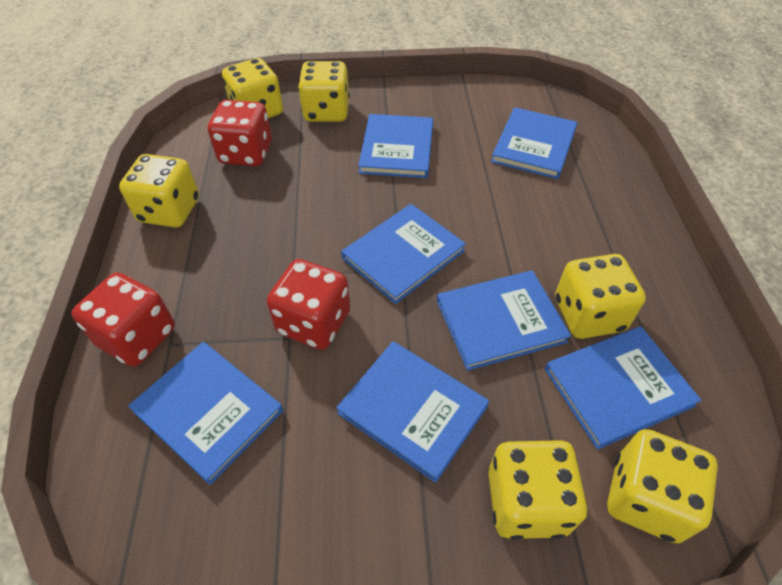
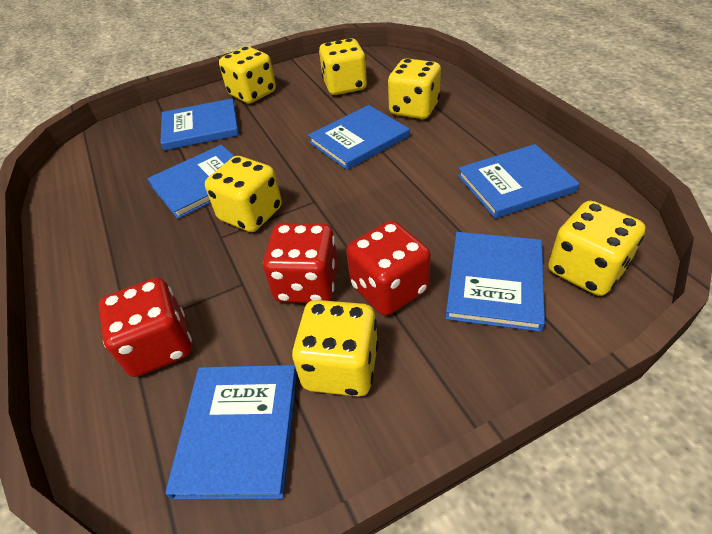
blue book: [128,342,283,485] [336,341,489,483] [341,204,466,304] [358,114,433,178] [437,270,571,371] [491,107,577,179] [545,327,701,450] = 7 -> [147,145,234,219] [160,98,239,151] [165,365,297,500] [308,105,409,170] [446,232,545,332] [458,144,579,219] = 6

